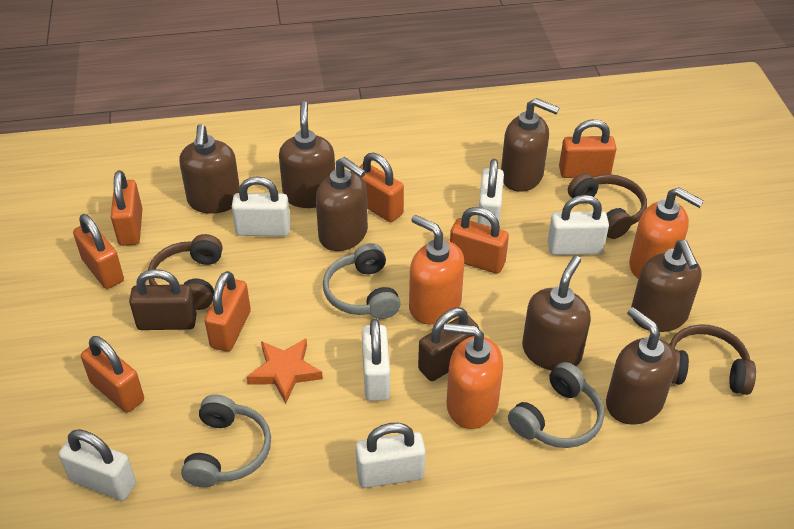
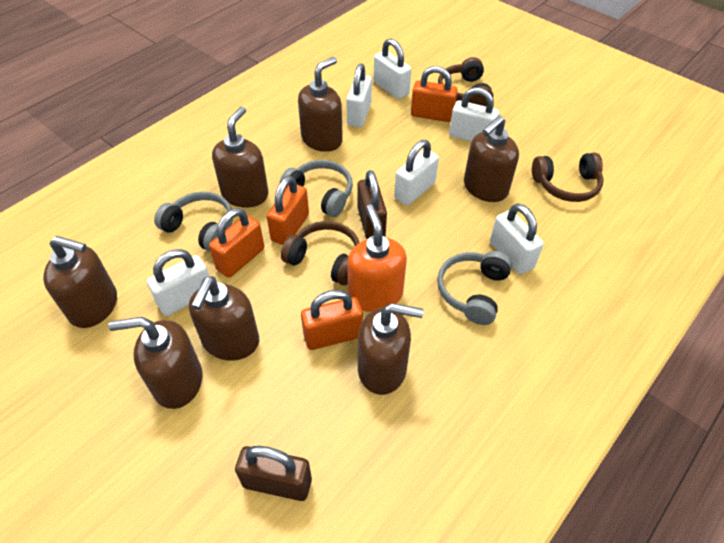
orange padlock: [73,214,124,289] [81,336,144,413] [111,170,143,246] [205,271,251,352] [359,153,404,222] [450,207,509,274] [559,119,617,178] = 7 -> [209,208,264,278] [267,175,309,245] [301,290,363,350] [411,66,458,122] = 4
orange soap dispenser: [409,215,464,325] [444,323,503,429] [629,187,704,279] = 3 -> [347,204,407,312] = 1
orange star: [246,338,323,404] = 1 -> none = 0

